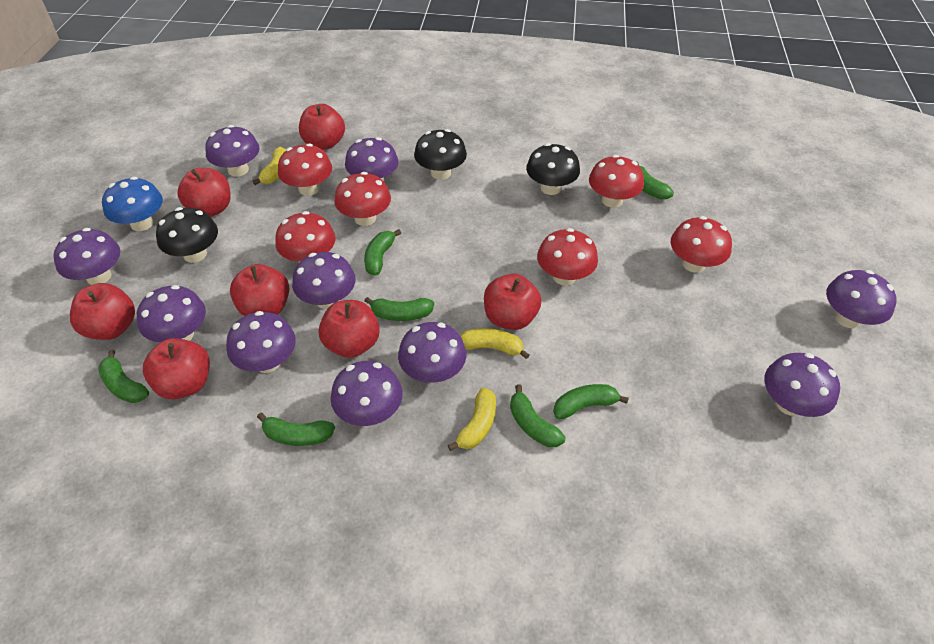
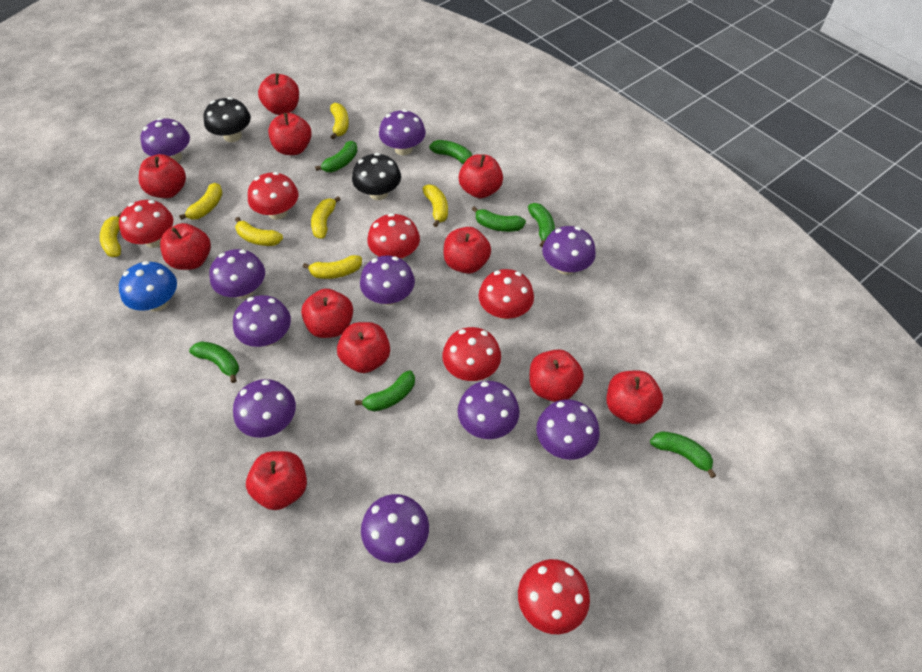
black mushroom: [156,207,218,263] [414,129,467,180] [526,143,580,195] = 3 -> [203,97,251,142] [352,153,401,200] = 2
red apple: [70,283,135,340] [143,338,210,399] [177,168,231,217] [230,264,289,316] [299,104,345,150] [319,300,380,358] [484,274,542,330] = 7 -> [139,154,186,198] [160,223,211,270] [246,451,307,510] [258,73,299,115] [268,113,312,155] [301,289,353,338] [337,322,390,373] [443,227,491,274] [459,154,503,198] [530,349,584,402] [607,370,663,424] = 11
yellow banana: [253,147,286,185] [448,388,496,451] [460,328,529,359] = 3 -> [100,212,122,257] [179,183,223,220] [235,217,283,246] [303,255,362,279] [311,196,341,239] [330,103,349,139] [423,185,448,227] = 7

